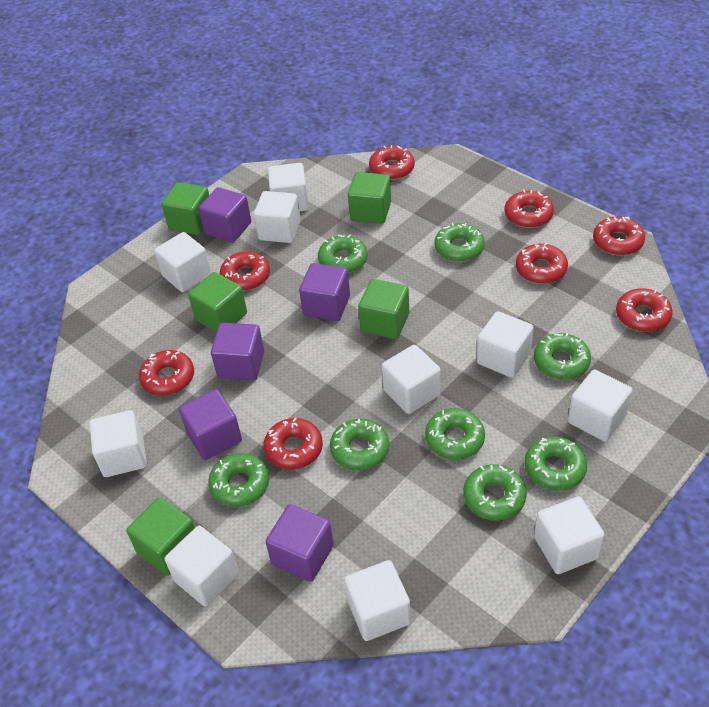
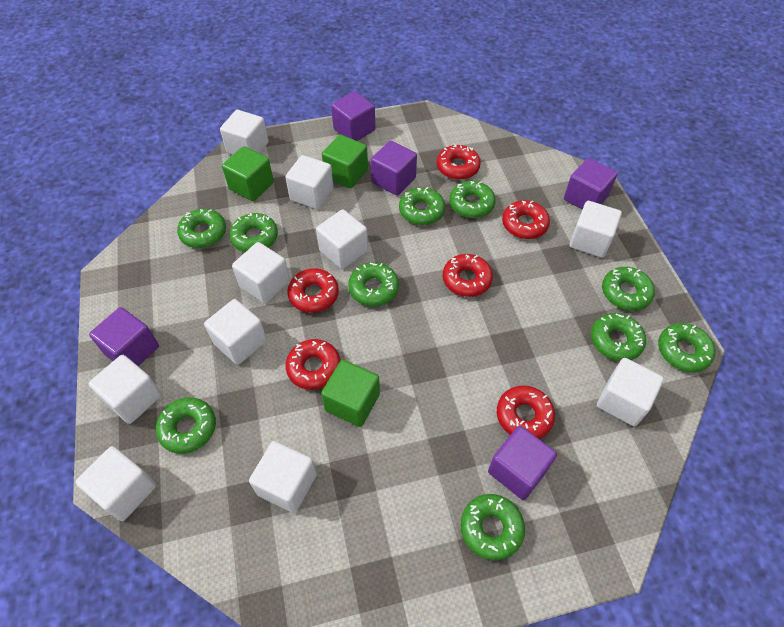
green cube: [126,497,195,576] [162,182,209,235] [188,272,247,333] [348,172,391,224] [358,279,409,339] = 5 -> [222,146,274,201] [321,360,380,427] [322,134,368,188] = 3
green donut: [208,453,269,507] [318,234,368,273] [330,419,389,471] [425,408,485,460] [434,223,485,262] [463,464,527,521] [524,436,587,491] [534,333,591,380] = 8 -> [156,398,216,454] [177,209,226,248] [229,213,278,252] [348,262,399,306] [399,187,445,225] [449,181,496,218] [461,494,525,560] [591,313,646,361] [602,267,655,311] [658,323,715,372] = 10
red donut: [139,350,194,396] [220,251,270,291] [263,418,323,470] [369,145,415,180] [504,190,554,228] [516,243,568,284] [593,217,645,256] [616,288,673,332] = 8 -> [286,339,341,390] [287,268,339,313] [437,144,481,180] [443,254,493,297] [497,386,555,439] [502,200,550,239] = 6

